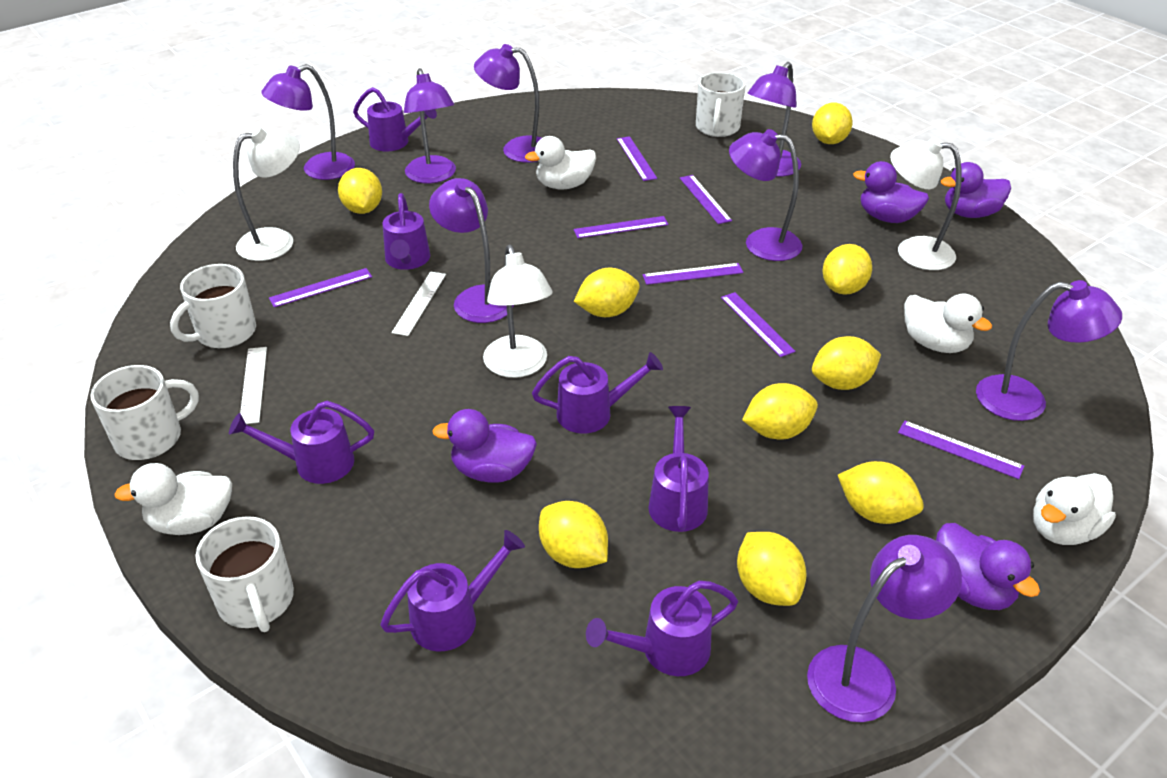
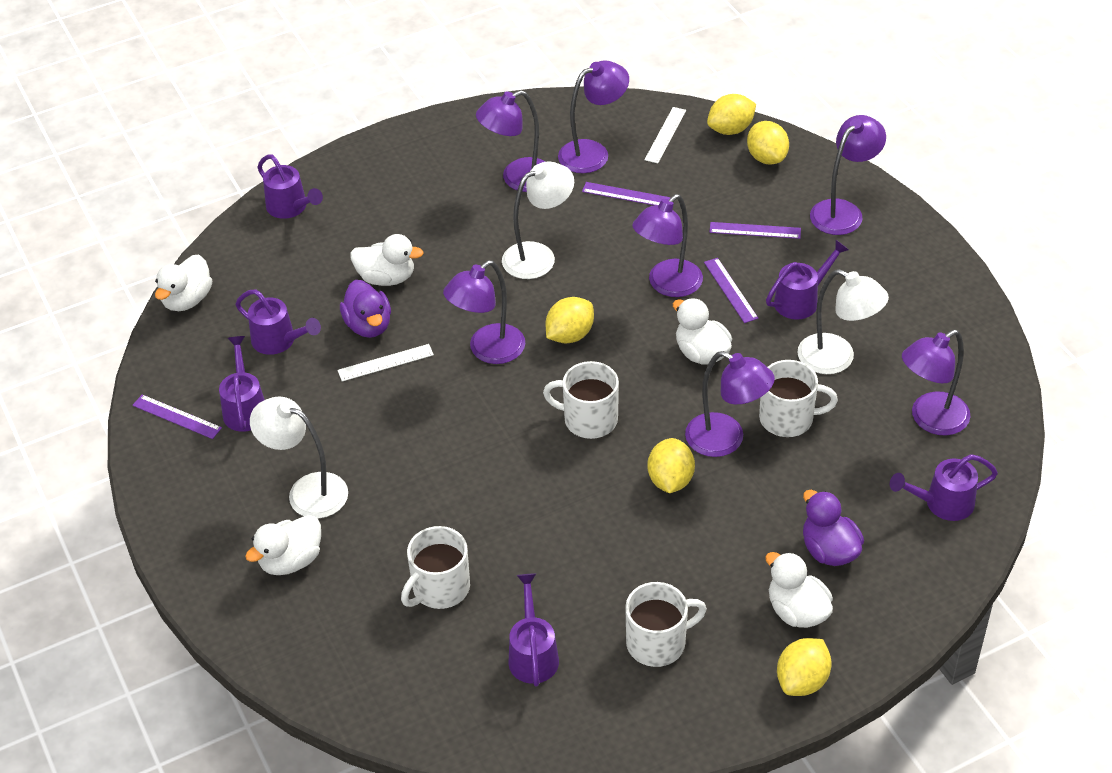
purple duck: [432,409,537,483] [853,161,929,223] [936,523,1040,610] [941,162,1011,218] = 4 -> [340,280,391,338] [803,490,864,566] = 2
purple lamp: [261,64,355,180] [404,68,456,183] [429,178,514,323] [474,44,541,162] [729,129,802,261] [748,62,801,176] [807,535,962,722] [976,280,1122,421] = 8 -> [443,260,525,364] [476,90,545,192] [558,60,629,173] [632,194,703,297] [685,351,775,457] [810,115,886,235] [902,330,970,436] = 7
purple ruler: [269,268,372,307] [574,216,669,238] [617,136,657,181] [642,263,744,285] [680,175,732,224] [721,292,796,357] [898,421,1024,479] = 7 -> [132,395,222,439] [582,182,671,205] [704,258,758,323] [709,222,801,239] = 4
purple watering can: [229,401,374,484] [353,87,437,151] [380,530,525,651] [382,193,430,270] [532,352,663,434] [586,581,738,676] [648,406,709,532] = 7 -> [219,336,265,432] [235,289,321,355] [257,155,323,219] [508,574,559,686] [766,240,849,320] [890,454,998,521] = 6
white duck: [114,463,232,535] [525,136,596,189] [904,294,992,353] [1033,473,1116,545] = 4 -> [155,255,212,311] [245,515,321,575] [350,234,424,286] [673,298,732,364] [765,552,833,628] = 5
yellow lemon: [338,168,382,214] [539,501,608,568] [574,268,640,317] [737,532,807,606] [742,383,818,439] [812,103,853,144] [812,336,881,390] [822,244,872,295] [838,461,924,524] = 9 -> [546,297,594,344] [647,438,695,493] [707,94,756,135] [747,121,789,165] [777,638,832,696] = 5

